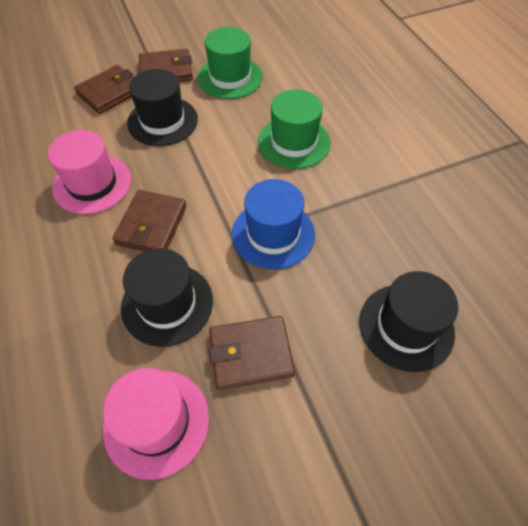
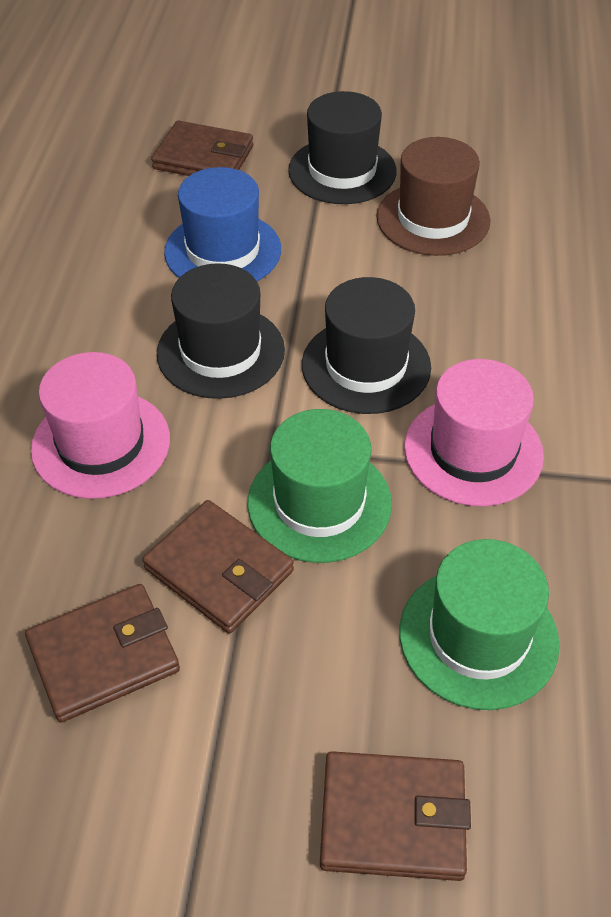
brown hat: none = 0 -> [377,137,491,256] = 1

